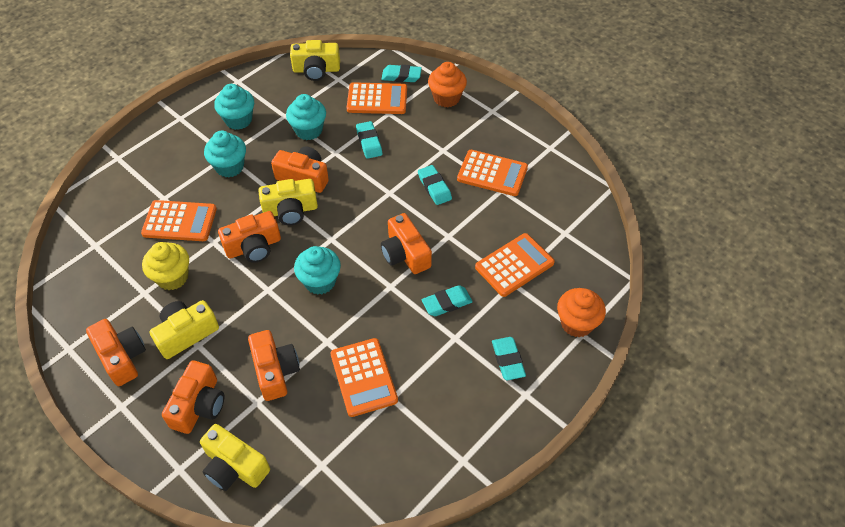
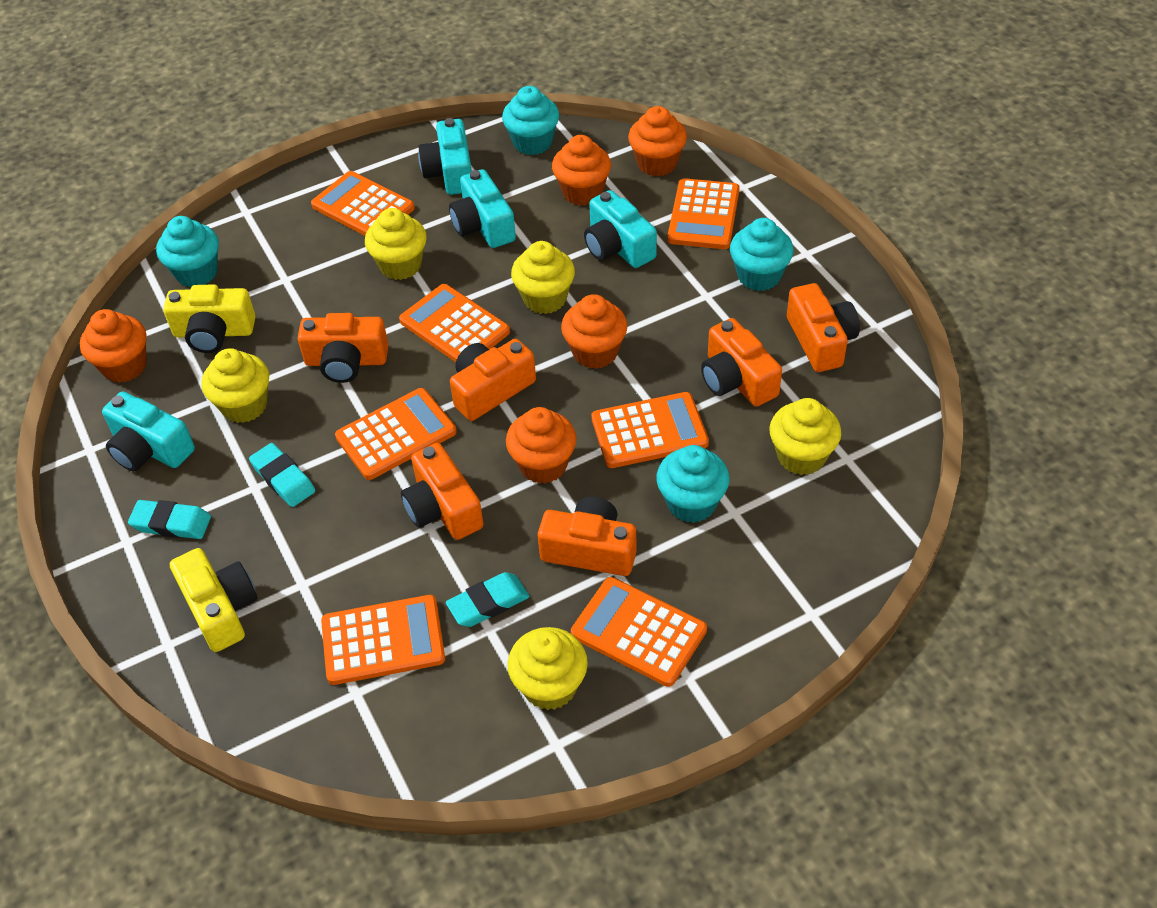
orange calculator: [141,200,217,241] [330,338,398,417] [347,82,407,114] [457,150,528,196] [475,233,555,297] = 5 -> [311,171,415,236] [321,595,445,685] [335,388,457,480] [399,284,510,362] [571,577,707,687] [591,392,709,468] [667,178,740,249] = 7
orange cupcake: [428,62,467,107] [557,288,606,337] = 2 -> [80,309,147,383] [506,407,577,484] [552,135,611,205] [561,294,628,369] [628,106,687,176] = 5
turquoise camera: none = 0 -> [102,391,195,472] [418,118,472,195] [449,169,516,248] [584,190,657,268] = 4
turquoise eraser: [356,121,382,159] [381,65,422,82] [418,165,452,205] [422,285,473,316] [492,337,526,380] = 5 -> [128,500,211,539] [249,443,315,507] [446,572,529,627] = 3
yellow camera: [150,300,219,359] [200,424,270,491] [258,179,318,225] [290,40,340,81] = 4 -> [163,284,256,353] [170,548,257,652] = 2
yellow cupcake: [142,242,189,290] = 1 -> [201,348,269,423] [365,208,427,280] [507,627,588,710] [511,241,575,314] [769,398,841,475] = 5

